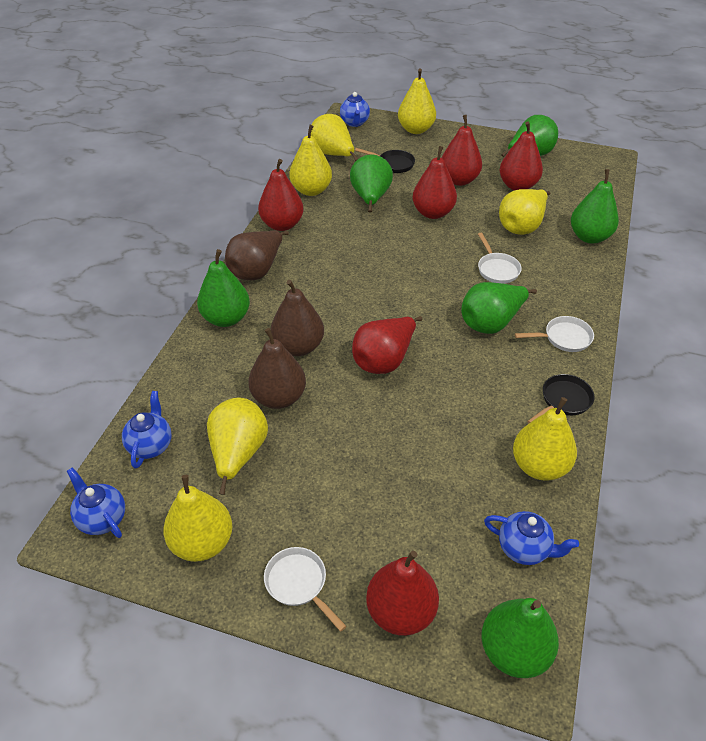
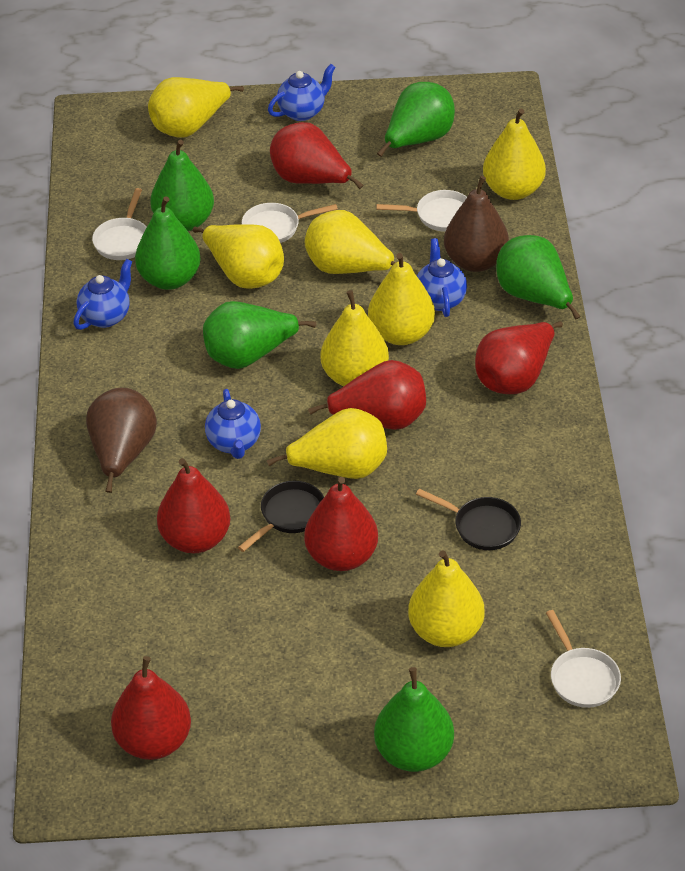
brown pear: [225,230,289,280] [248,328,306,409] [270,280,324,356] = 3 -> [86,388,157,493] [444,176,509,272] = 2
white pan: [264,547,346,632] [478,233,522,284] [515,316,594,352] = 3 -> [92,188,147,260] [242,203,338,243] [377,190,467,232] [546,610,621,708] = 4
yellow pear: [163,475,232,562] [207,398,268,495] [289,125,332,196] [311,114,358,161] [398,68,436,134] [499,189,550,235] [513,397,577,481] = 7 -> [148,77,244,137] [193,224,284,289] [267,408,387,479] [305,210,395,274] [321,290,389,386] [368,253,435,345] [408,550,485,647] [483,108,546,200] = 8

